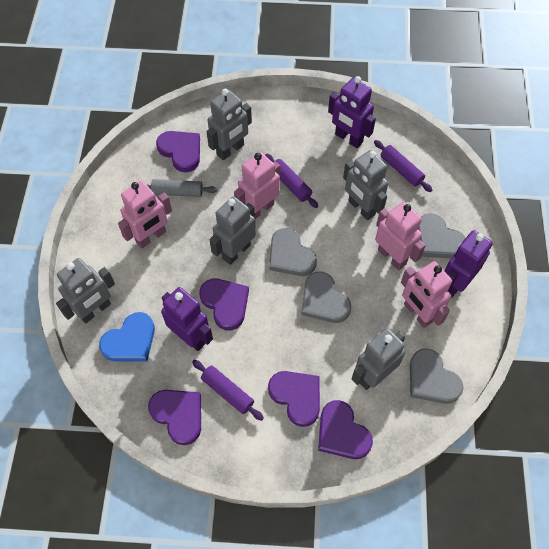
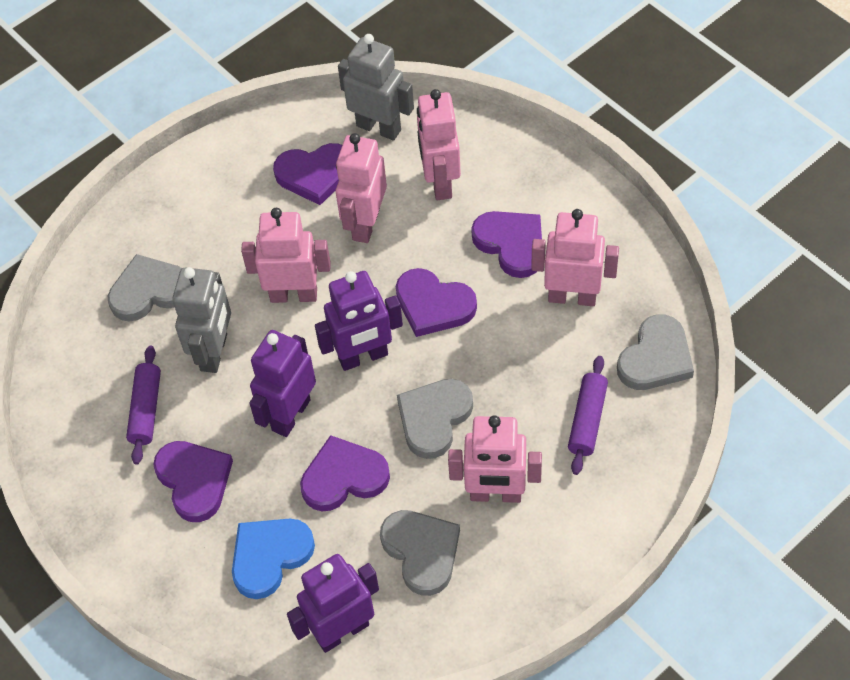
grey robot: [56,258,115,324] [207,89,252,160] [209,196,256,265] [343,150,388,220] [352,328,405,390] = 5 -> [172,267,231,373] [338,34,414,140] = 2
grey rolling pin: [146,179,217,197] = 1 -> none = 0
pink robot: [118,181,172,248] [234,152,280,219] [375,202,425,270] [401,261,452,328] = 4 -> [241,208,331,303] [336,133,387,243] [417,89,461,200] [448,415,542,503] [531,209,619,306] = 5
purple rolling pin: [192,360,264,421] [265,154,318,208] [374,140,432,192] = 3 -> [126,346,161,465] [568,356,608,475] = 2

